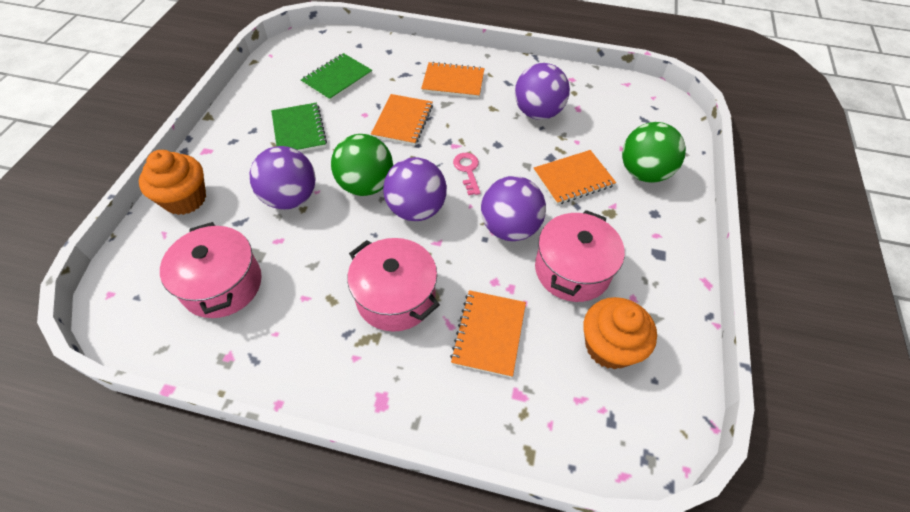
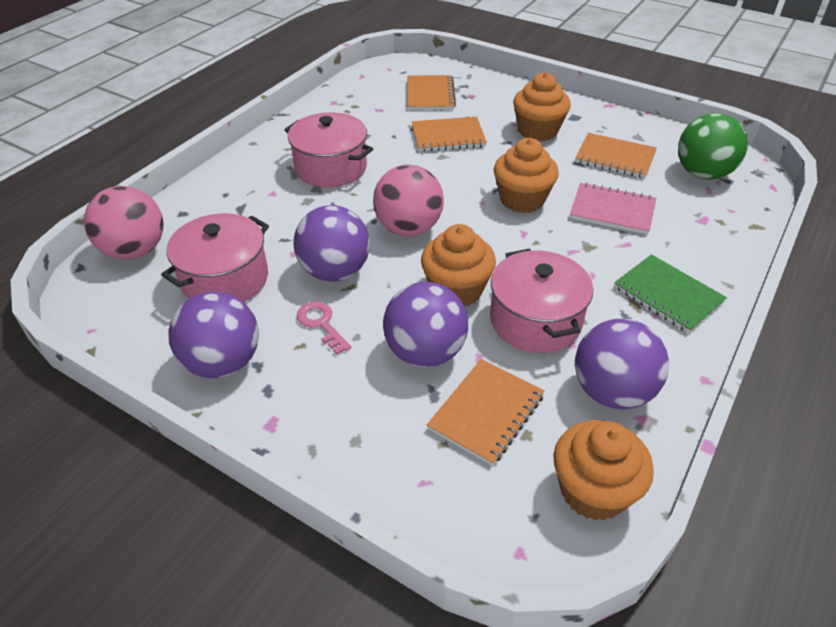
green ball: [331,134,393,196] [622,122,686,183] = 2 -> [678,113,748,180] = 1
green notebook: [271,103,327,152] [301,53,372,101] = 2 -> [614,254,727,333] = 1
orange cupcake: [139,150,206,215] [583,297,657,369] = 2 -> [421,224,496,306] [494,138,559,213] [513,72,571,141] [553,420,654,520] = 4
pink ball: none = 0 -> [84,186,164,260] [373,164,444,236] = 2
pink notebook: none = 0 -> [570,183,656,235] = 1

